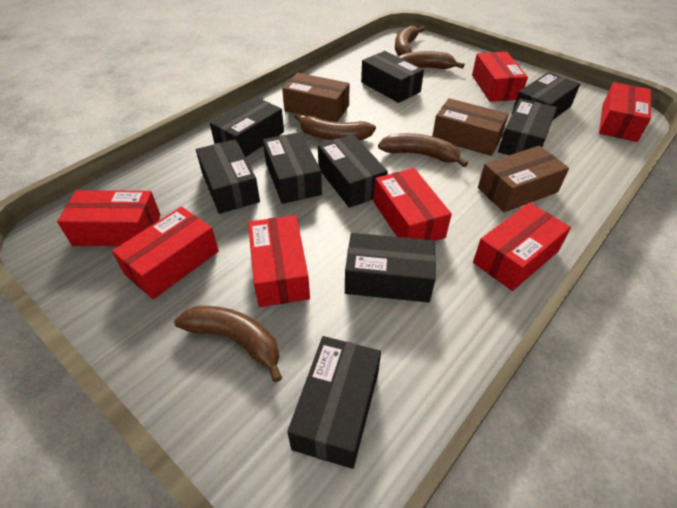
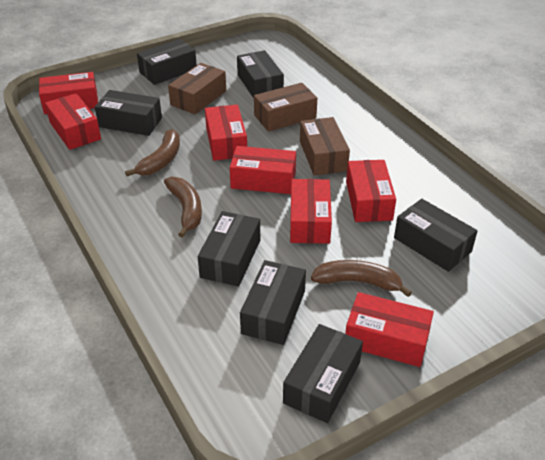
black box: [196,139,260,214] [210,97,284,157] [263,132,322,204] [287,336,381,469] [318,134,388,208] [345,233,436,303] [361,51,424,103] [498,99,557,155] [512,72,580,120] = 9 -> [95,90,162,136] [137,39,197,85] [198,211,260,287] [237,50,284,98] [240,260,306,345] [283,324,363,423] [394,199,478,272] = 7
brown banana: [174,306,282,382] [294,113,376,141] [378,133,468,167] [395,26,425,56] [399,51,464,69] = 5 -> [125,129,180,176] [164,177,202,238] [311,260,412,297] = 3

